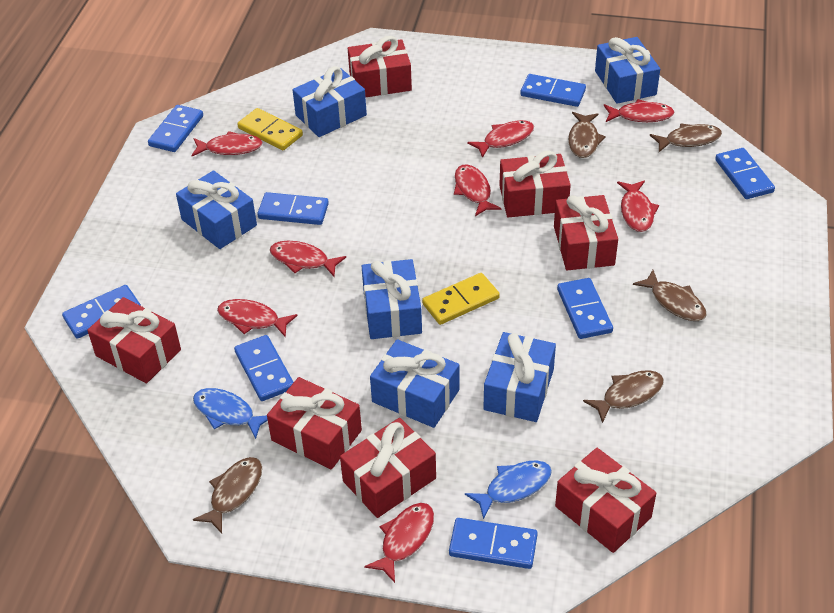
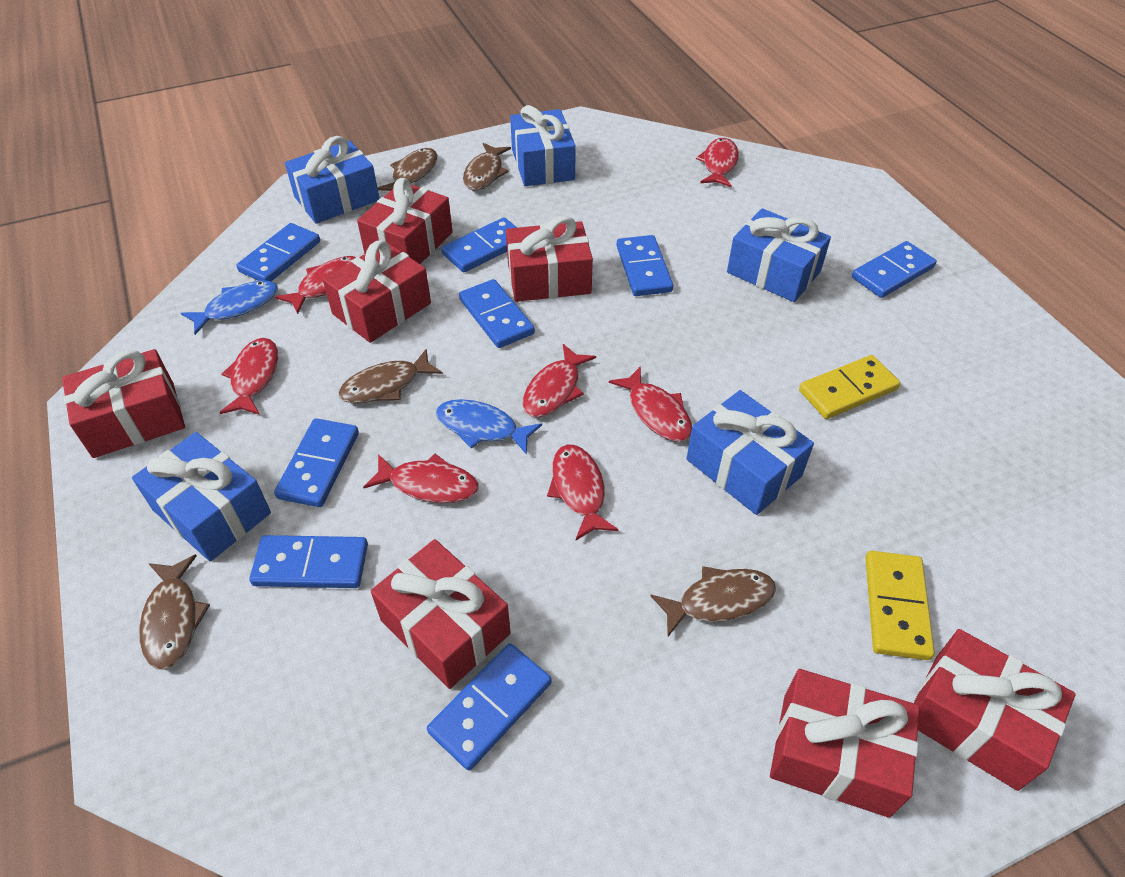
blue gift: [176,170,257,249] [293,66,367,137] [362,259,422,339] [370,339,459,428] [483,332,556,422] [595,37,660,104] = 6 -> [132,432,271,561] [285,136,380,224] [510,105,576,186] [686,390,814,515] [727,208,831,302] = 5
red fish: [191,131,263,156] [217,299,298,337] [270,241,346,276] [364,503,434,583] [454,165,502,216] [467,120,534,158] [604,99,674,122] [617,181,659,232] = 8 -> [219,338,278,415] [275,256,356,314] [363,454,479,503] [523,344,596,417] [547,445,619,540] [609,366,692,442] [696,138,739,187] = 7

